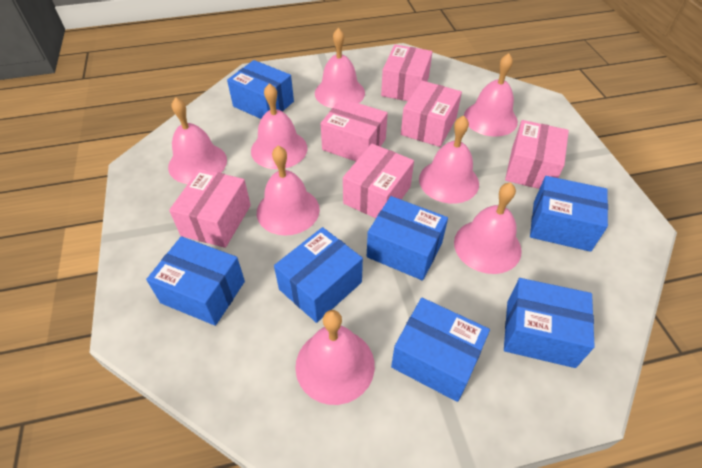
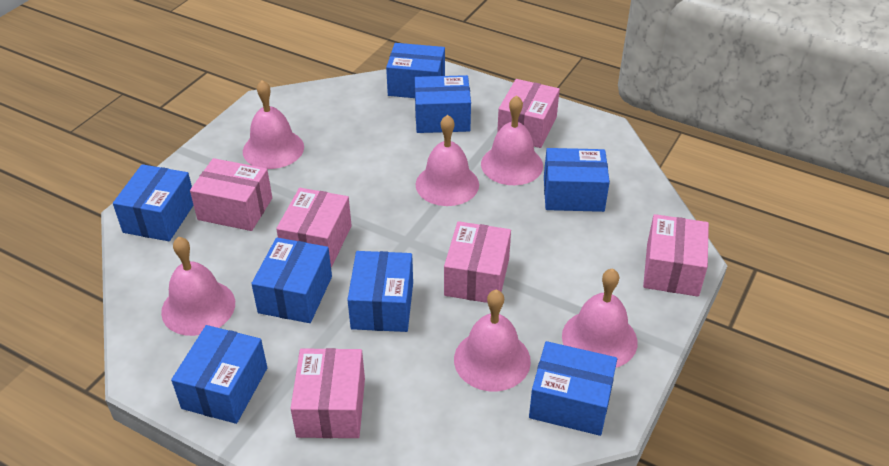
blue box: [146,236,245,326] [227,60,294,119] [274,227,363,323] [367,196,448,281] [391,298,490,402] [504,278,595,368] [530,176,608,252] = 7 -> [113,164,193,241] [171,325,267,424] [252,238,332,323] [347,251,413,332] [386,43,445,98] [415,75,471,133] [529,341,617,436] [544,148,610,212] = 8
pink bell: [168,97,227,184] [251,83,308,169] [257,146,320,236] [295,310,375,405] [315,28,365,108] [419,115,479,204] [454,182,522,274] [464,53,518,137] = 8 -> [161,237,235,336] [243,80,304,169] [416,115,479,206] [454,290,531,391] [481,95,543,185] [562,268,638,368] = 6

